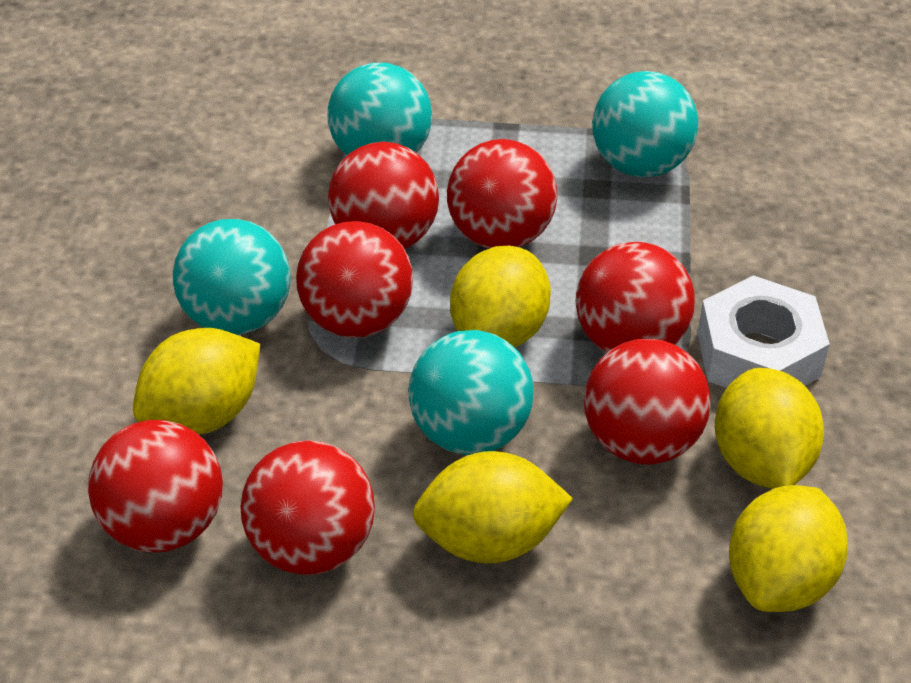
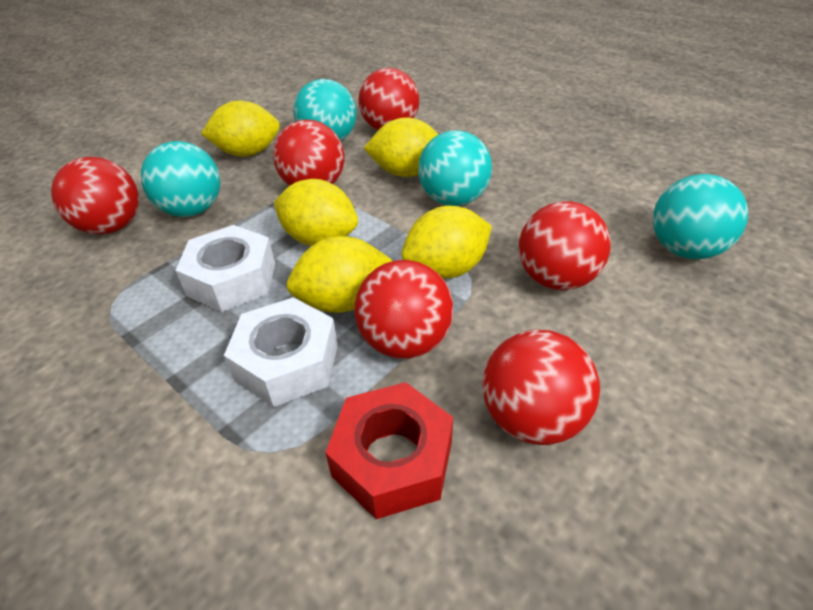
red ball: [88,420,223,552] [240,440,375,575] [296,221,413,338] [328,142,439,249] [447,139,557,248] [576,242,695,352] [584,339,711,465] = 7 -> [51,157,139,234] [273,119,344,186] [355,260,453,359] [359,68,419,130] [482,330,600,445] [519,201,611,290] = 6
red nut: none = 0 -> [325,382,453,519] = 1
white nut: [697,275,830,388] = 1 -> [175,225,275,312] [224,297,338,407] = 2

